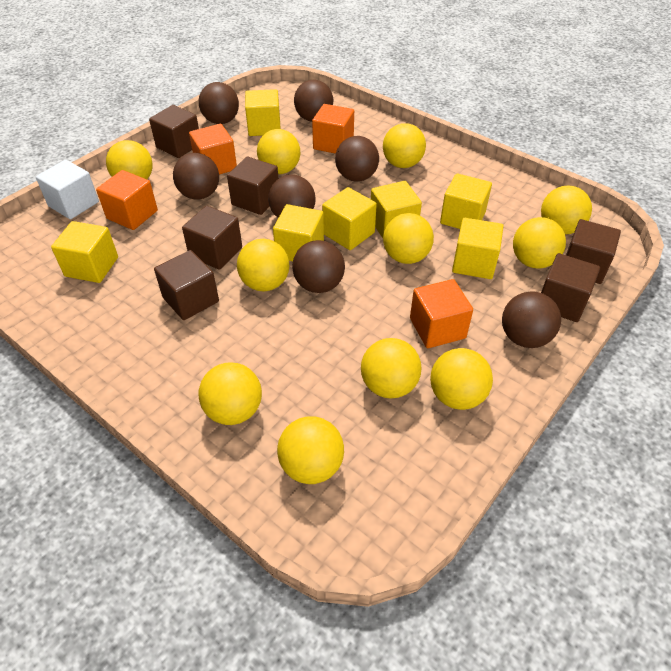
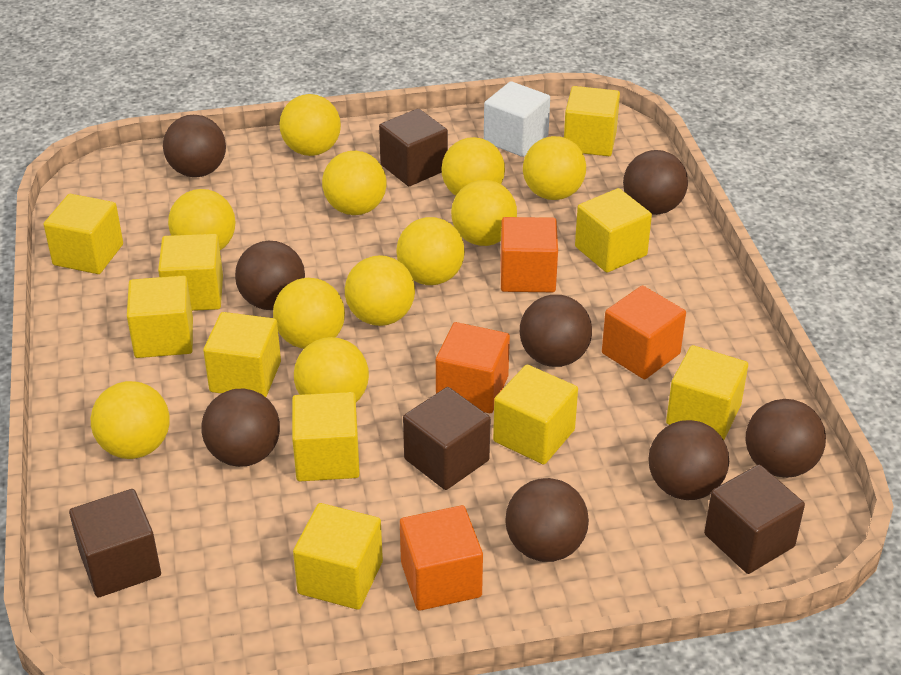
brown ball: [173,153,219,200] [199,82,239,124] [268,175,316,218] [292,240,345,293] [294,80,333,122] [335,136,379,181] [502,291,561,348] = 7 -> [163,115,226,177] [201,389,280,467] [235,241,305,310] [505,478,589,562] [520,295,592,367] [623,150,688,215] [648,420,729,500] [746,399,826,478] = 8
brown cube: [149,105,199,158] [154,250,219,320] [182,206,242,270] [227,157,279,215] [541,253,600,322] [566,219,621,284] = 6 -> [69,489,161,597] [379,108,448,186] [403,387,490,490] [704,465,805,574] = 4
yellow cube: [51,221,118,283] [245,89,281,136] [273,204,324,261] [322,187,377,250] [371,181,422,238] [440,173,492,229] [452,218,504,279] = 7 -> [43,194,123,274] [127,275,193,358] [158,234,223,311] [203,312,281,397] [292,392,360,481] [293,503,383,610] [493,365,578,465] [564,86,620,156] [575,188,652,273] [666,345,748,440] = 10

